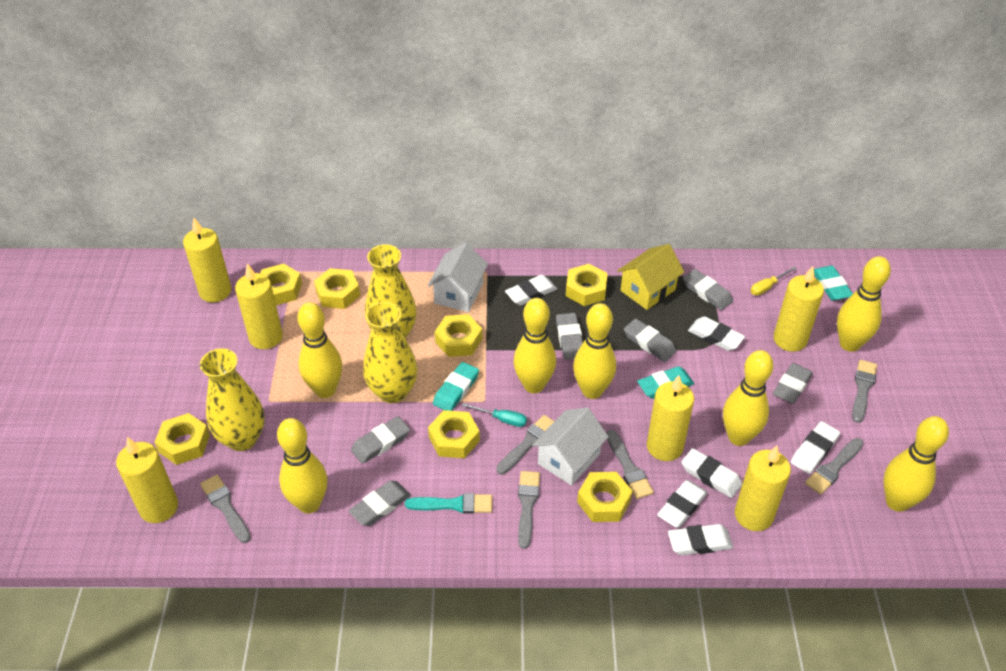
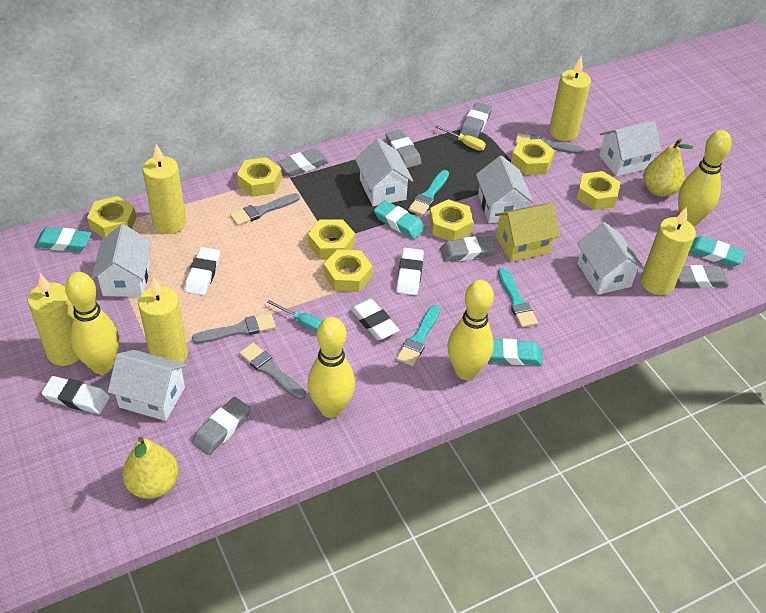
grey brush: [200,475,251,543] [496,415,554,474] [518,471,540,549] [607,430,654,499] [805,438,864,495] [852,360,877,423] = 6 -> [192,313,276,343] [230,193,300,226] [239,343,306,400] [515,133,583,154] = 4
turquoise brush: [405,493,493,514] = 1 -> [396,305,440,366] [408,170,449,216] [498,268,538,328] = 3
turquoise eraser: [433,362,479,411] [637,366,694,399] [814,266,853,301] = 3 -> [35,227,91,252] [374,200,425,239] [490,338,543,365] [689,236,745,267] = 4
white eraser: [505,275,557,306] [657,480,708,528] [668,524,733,555] [682,448,743,498] [688,317,745,351] [791,421,840,474] = 6 -> [41,376,110,414] [185,247,220,296] [350,299,399,340] [396,248,424,295] = 4
white house: [428,243,488,312] [532,408,609,486] = 2 -> [91,224,152,297] [108,350,187,421] [355,138,413,206] [476,156,533,223] [577,222,644,295] [599,121,661,176] = 6
yellow bowling pin: [277,418,328,514] [297,302,342,398] [513,298,556,393] [573,303,616,399] [723,350,773,446] [837,256,891,352] [883,416,949,512] = 7 -> [65,272,119,374] [307,317,355,418] [447,280,494,380] [678,130,732,227] = 4
yellow candle: [116,437,178,523] [183,218,231,303] [235,264,283,349] [647,375,694,461] [735,446,791,531] [773,266,824,352] = 6 -> [28,274,79,366] [138,277,188,363] [143,144,186,234] [549,57,591,141] [641,207,696,295] = 5
yellow pear: none = 0 -> [122,437,179,499] [643,139,693,197] = 2
yellow vase: [200,348,264,451] [363,302,417,403] [365,244,417,339] = 3 -> none = 0

